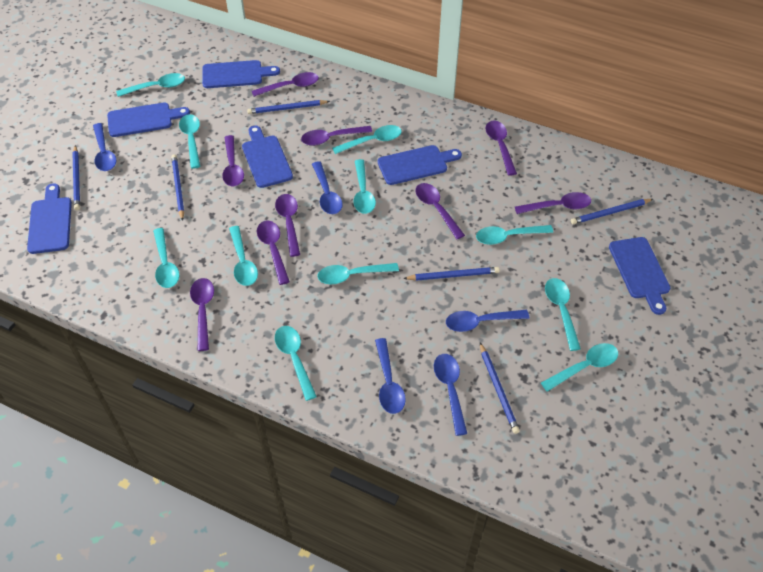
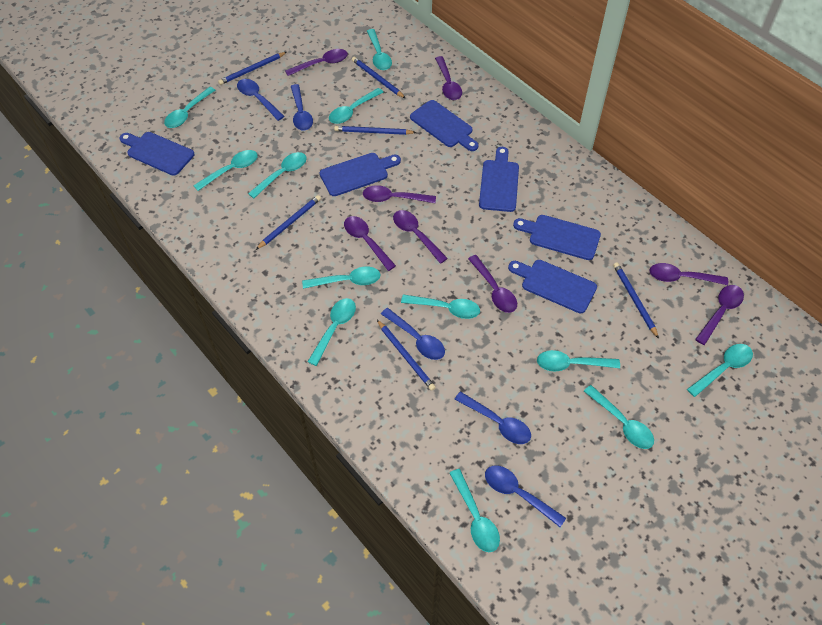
purple spoon: [190,278,214,351] [222,135,244,186] [252,72,319,97] [257,220,290,285] [275,194,300,257] [301,126,372,146] [415,183,465,239] [485,121,517,176] [515,192,591,214] = 9 -> [285,49,348,76] [344,216,396,271] [363,185,436,203] [393,210,448,264] [435,56,462,100] [468,255,517,313] [649,263,728,285] [695,285,744,345] = 8
turquoise spoon: [116,73,185,97] [153,228,179,288] [179,114,200,169] [229,226,258,286] [275,326,317,401] [317,263,399,284] [332,125,402,154] [353,159,376,214] [476,225,553,245] [541,343,618,392] [545,278,581,351] = 11 -> [164,87,215,128] [193,150,258,191] [248,152,307,198] [302,267,381,289] [308,298,356,366] [329,88,383,124] [367,29,392,70] [401,294,480,319] [449,469,500,552] [537,350,620,372] [584,385,654,449] [687,344,753,397] = 12

